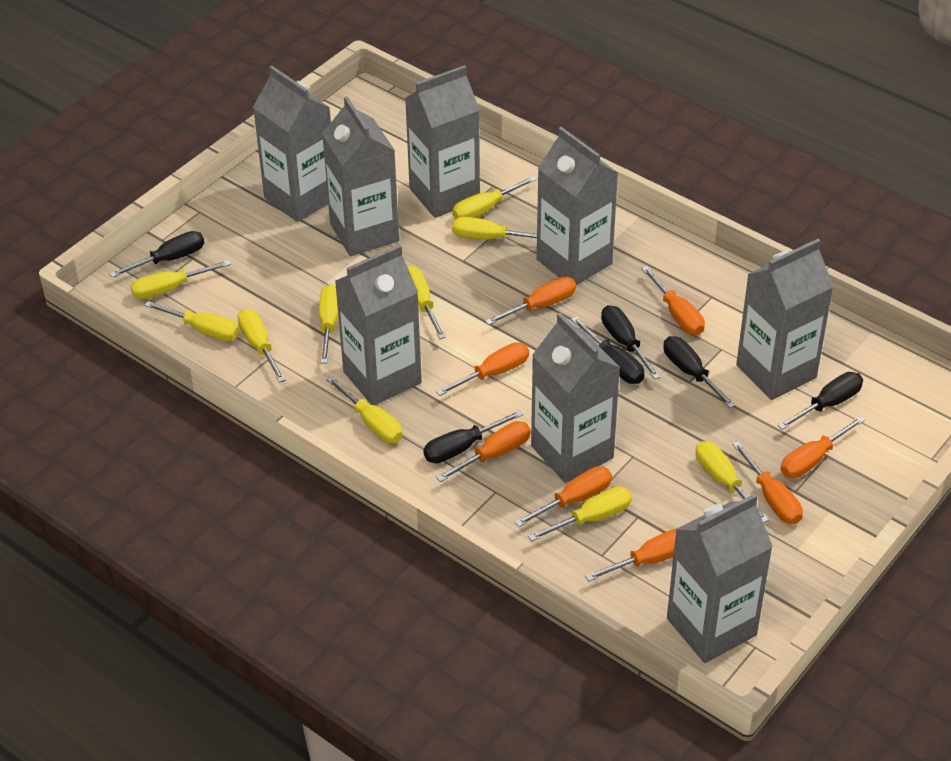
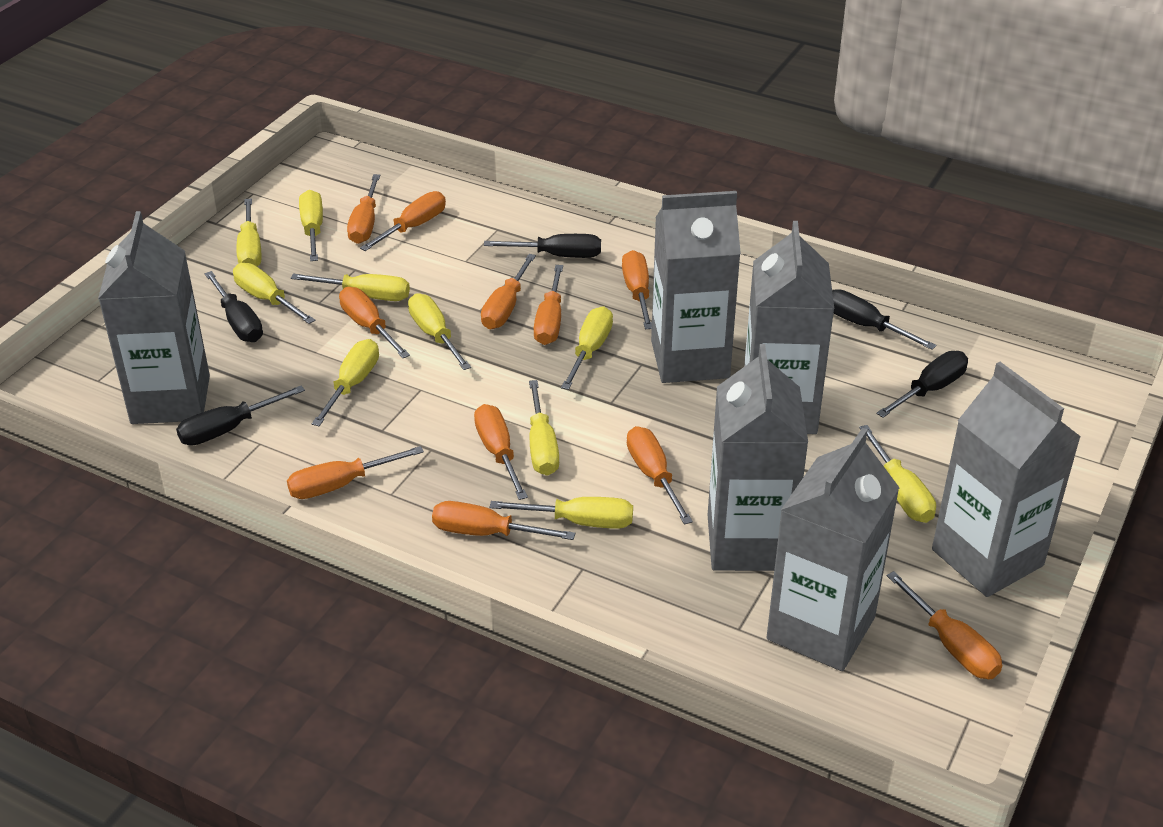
black screwdriver: [109,231,204,278] [423,410,523,463] [571,316,645,384] [601,305,660,379] [664,336,736,408] [778,372,863,430] = 6 -> [176,386,305,446] [204,271,263,342] [484,234,601,258] [832,289,936,350] [876,351,968,418] = 5
grey carton: [253,66,331,222] [322,96,399,256] [335,244,422,405] [405,65,480,218] [531,312,620,483] [537,127,618,285] [667,494,773,663] [736,239,834,400] = 8 -> [98,211,210,424] [651,191,741,383] [708,344,808,571] [744,221,834,434] [766,428,900,671] [932,362,1081,597] = 6
orange screwdriver: [436,342,529,396] [436,421,531,482] [485,277,576,325] [515,466,612,527] [585,529,676,581] [641,266,705,335] [732,441,803,524] [780,416,865,478] = 8 -> [287,446,424,499] [339,287,410,358] [347,174,380,244] [360,191,446,251] [432,501,575,540] [474,404,528,500] [481,254,536,329] [534,265,563,345] [622,250,652,329] [627,426,693,525] [887,571,1002,679] = 11

